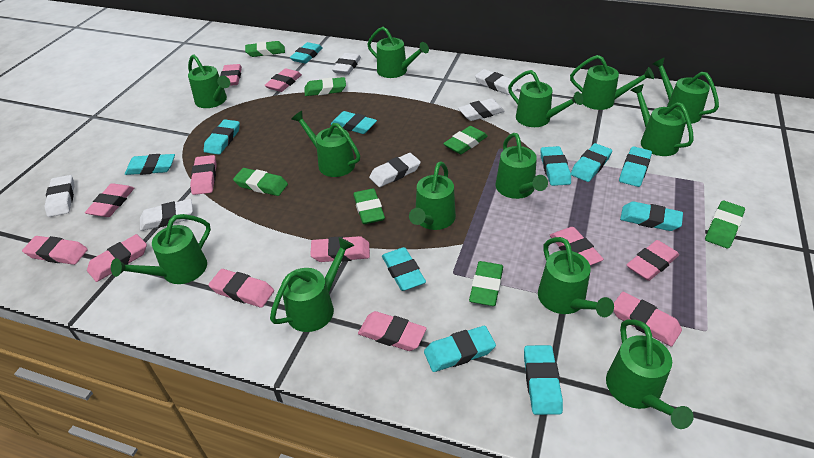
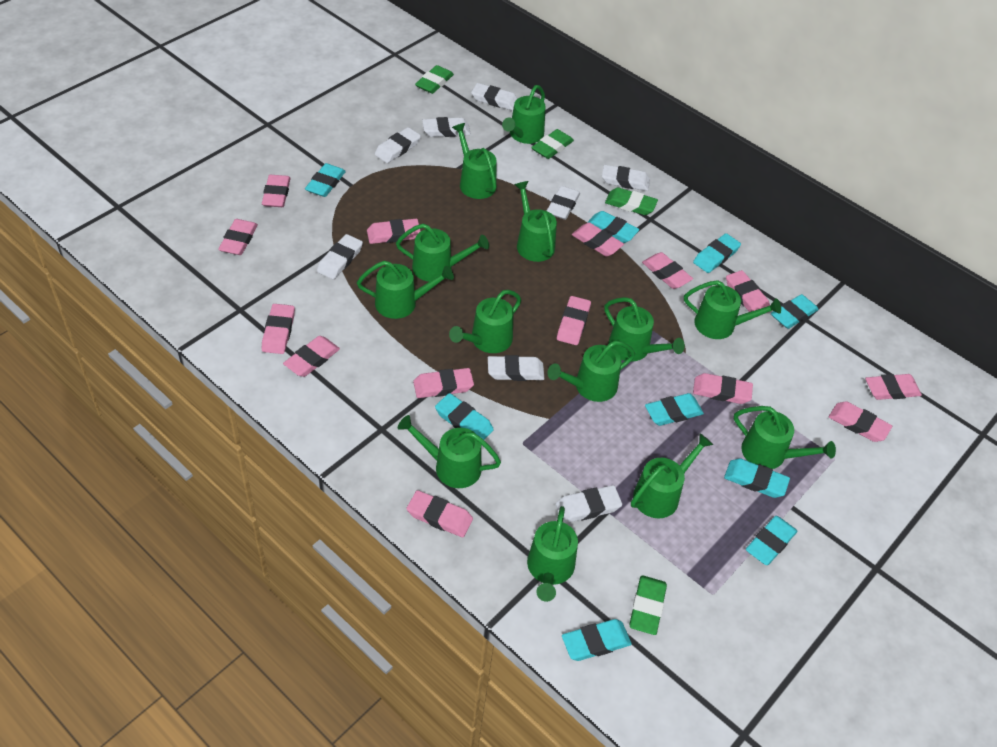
green eraser: [233,168,288,196] [245,41,285,57] [304,77,346,96] [353,188,385,224] [443,126,488,154] [469,261,503,306] [705,201,745,248] = 7 -> [415,65,454,94] [531,129,574,159] [605,187,658,215] [630,575,667,635] = 4
pink eraser: [22,236,88,265] [85,183,134,217] [87,234,147,282] [190,155,217,195] [208,269,274,308] [220,64,242,86] [264,68,302,92] [310,236,370,262] [358,311,427,351] [549,227,604,265] [613,292,682,347] [626,240,679,281] = 12 -> [218,219,258,255] [262,175,291,207] [262,304,295,354] [283,336,340,377] [367,219,420,244] [406,490,473,537] [413,368,474,398] [557,296,591,345] [572,222,624,257] [642,252,693,289] [693,373,753,404] [726,270,770,313] [829,401,892,442] [865,374,922,400] = 14
turquoise eraser: [125,154,175,175] [204,119,240,155] [290,42,323,63] [331,111,377,134] [382,247,426,291] [424,326,496,372] [524,345,563,415] [541,146,571,186] [571,143,612,182] [619,146,652,187] [620,201,683,231] = 11 -> [305,163,346,197] [435,393,494,440] [562,619,632,661] [587,211,639,243] [645,393,704,426] [693,233,741,273] [724,458,790,498] [746,516,797,565] [771,294,819,329] = 9
white eraser: [45,175,75,217] [140,199,193,231] [332,53,361,75] [369,153,421,187] [458,98,505,121] [475,69,518,95] = 6 -> [317,234,363,279] [375,127,421,163] [422,117,471,137] [471,83,518,111] [488,355,544,381] [547,186,580,220] [556,485,622,523] [602,165,650,191] = 8

